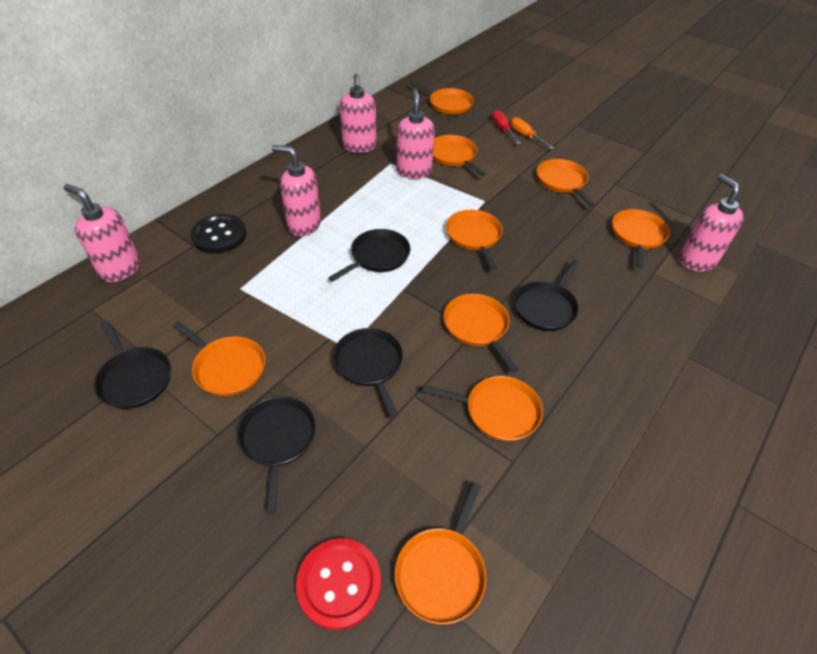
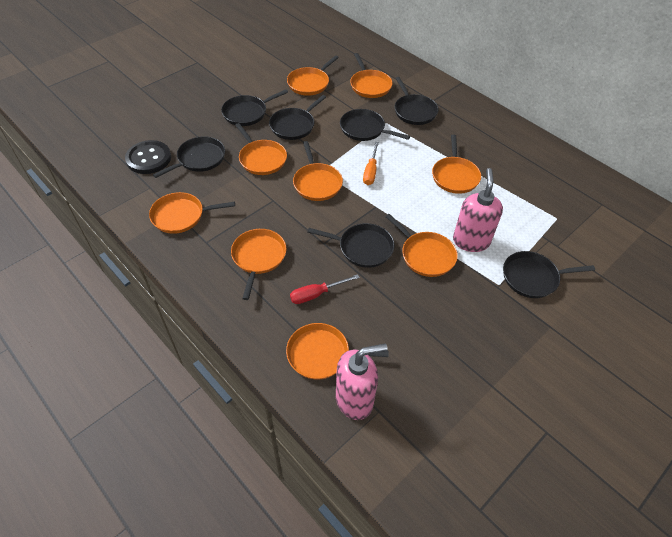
black pan: [94,320,171,409] [237,396,316,514] [328,229,410,282] [333,328,403,419] [514,259,580,331] = 5 -> [153,136,225,178] [221,89,288,126] [269,95,326,140] [307,223,395,268] [340,109,410,141] [394,77,439,125] [503,251,595,298] = 7
pink soap dispenser: [64,184,140,282] [272,145,321,236] [340,73,377,153] [397,89,435,179] [679,174,743,272] = 5 -> [336,344,388,420] [453,168,503,252] = 2
red button: [296,538,381,630] = 1 -> none = 0

